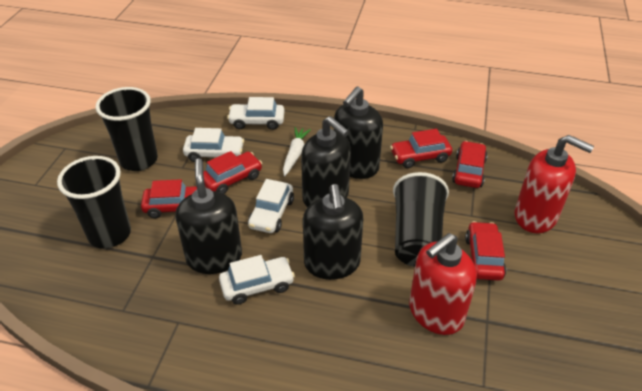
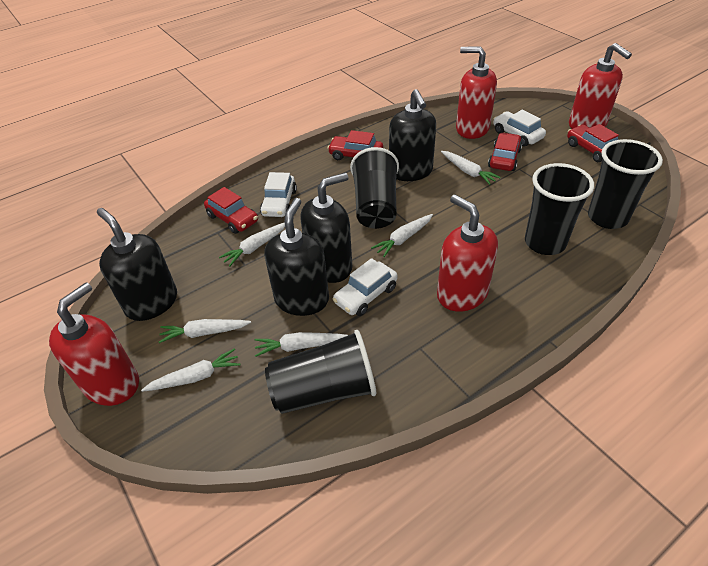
black cup: [57,156,131,248] [96,87,158,171] [393,172,449,267] = 3 -> [265,330,376,414] [350,147,399,229] [525,163,594,255] [588,139,663,229] = 4
red car: [141,179,197,218] [203,151,262,194] [390,129,452,168] [452,141,488,188] [465,221,506,281] = 5 -> [204,187,258,234] [328,130,383,160] [488,132,522,171] [567,124,619,162] = 4
red soap dispenser: [409,233,477,335] [515,135,594,233] = 2 -> [49,283,139,406] [437,195,498,312] [456,47,497,139] [569,43,632,129] = 4
white car: [183,128,244,162] [219,255,295,305] [227,97,285,130] [248,179,294,233] = 4 -> [260,172,297,217] [333,258,398,316] [494,110,546,146] = 3
white carrot: [283,127,311,176] = 1 -> [141,348,240,392] [159,319,251,343] [219,223,285,267] [255,332,348,357] [371,214,433,257] [441,151,500,185] = 6

